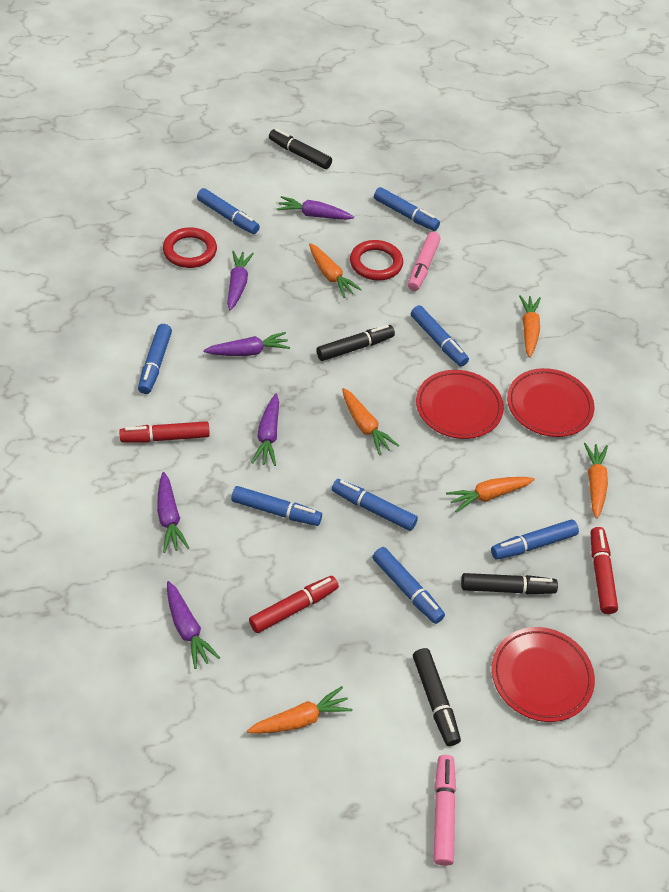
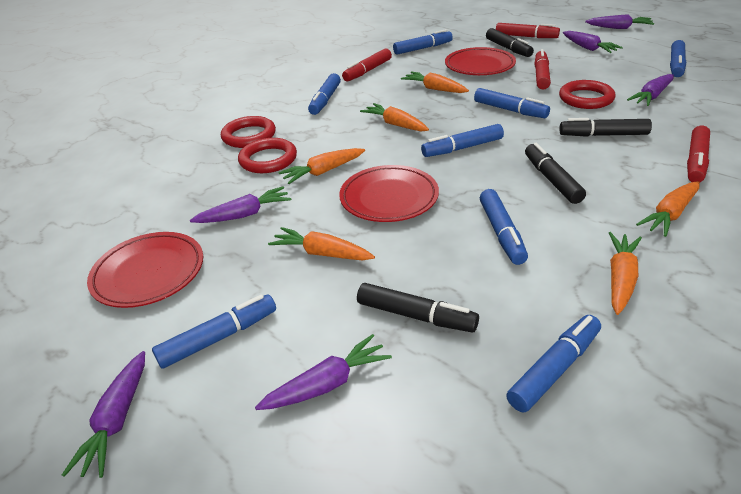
pink marker: [408,232,441,291] [434,755,456,866] = 2 -> none = 0
red marker: [119,421,210,443] [249,576,339,633] [591,527,618,614] = 3 -> [342,49,392,81] [496,23,560,38] [534,49,551,89] [687,126,710,182] = 4
red ring: [163,227,217,268] [350,240,403,281] = 2 -> [221,116,276,148] [238,138,297,173] [559,80,616,109] = 3

